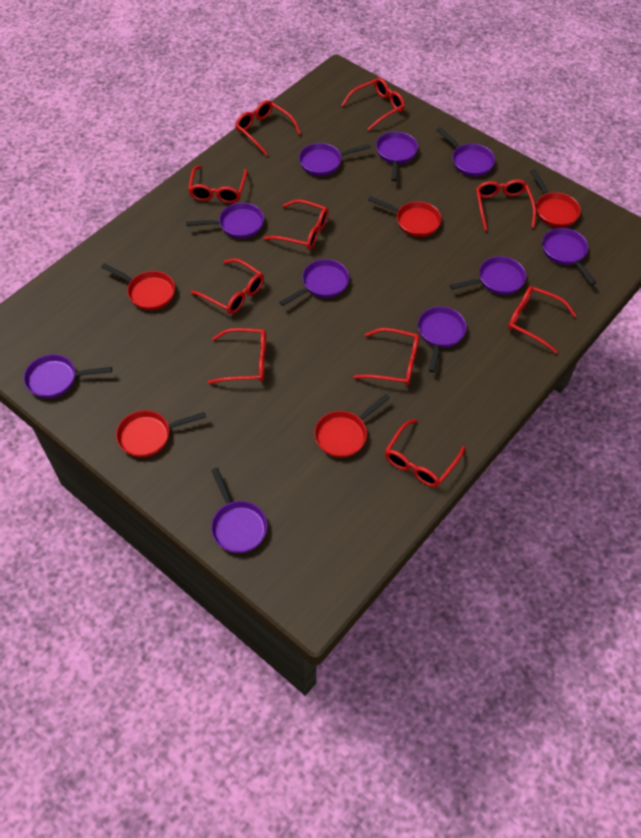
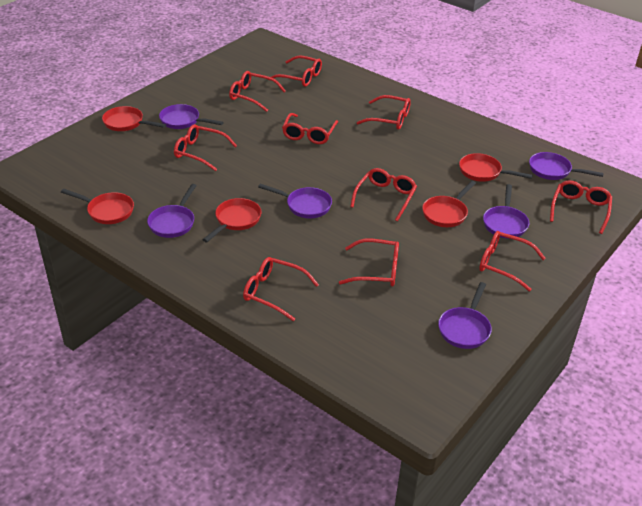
purple pan: [24,354,112,398] [186,203,264,239] [211,468,267,553] [279,259,349,306] [299,143,371,176] [376,132,418,181] [418,306,467,373] [436,127,495,176] [450,256,526,295] [542,228,596,285] = 10 -> [147,184,197,238] [159,104,223,129] [258,184,332,218] [438,282,492,349] [483,184,529,238] [529,152,604,180] = 6

